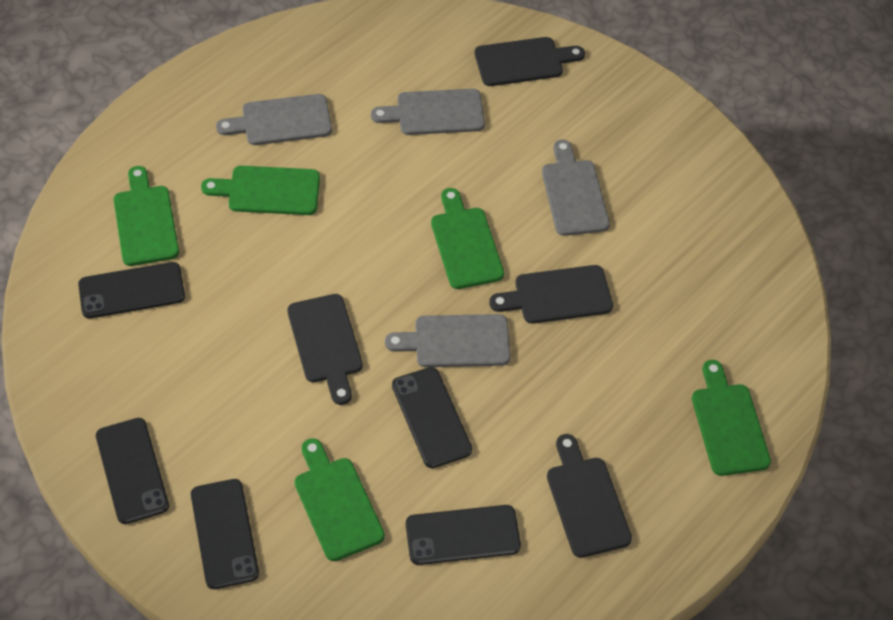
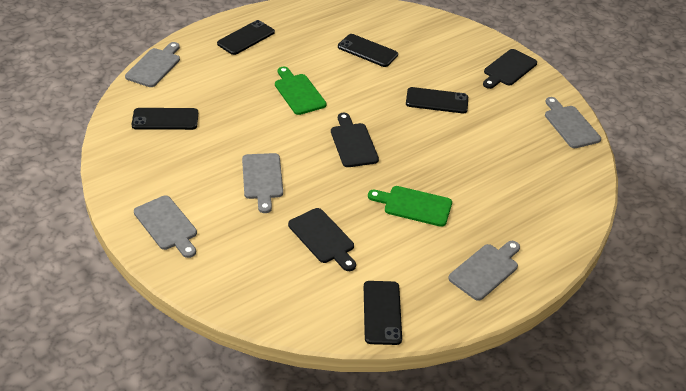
black cutting board: [287,294,363,405] [474,37,585,86] [489,265,613,324] [547,434,632,558] = 4 -> [288,208,356,271] [331,113,379,167] [483,49,537,89] = 3
green cutting board: [114,166,179,266] [201,166,320,215] [295,438,385,561] [431,188,504,289] [692,360,771,476] = 5 -> [275,66,326,115] [368,186,452,227] = 2
grey cutting board: [216,94,332,145] [371,89,485,135] [385,314,510,367] [542,139,610,236] = 4 -> [125,42,180,87] [134,196,197,258] [242,153,283,213] [448,241,520,301] [545,97,601,148] = 5

